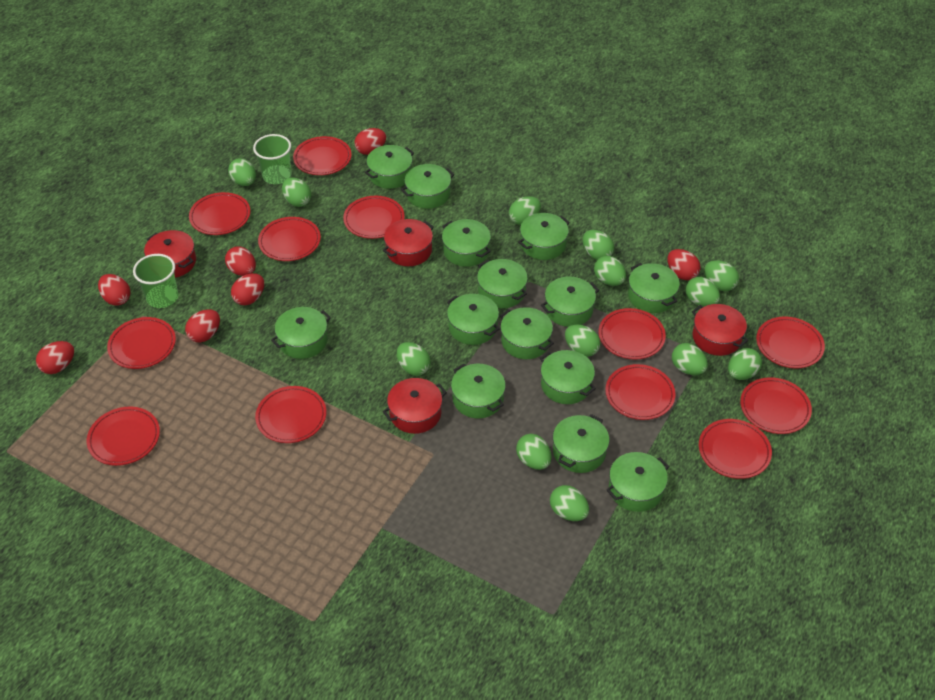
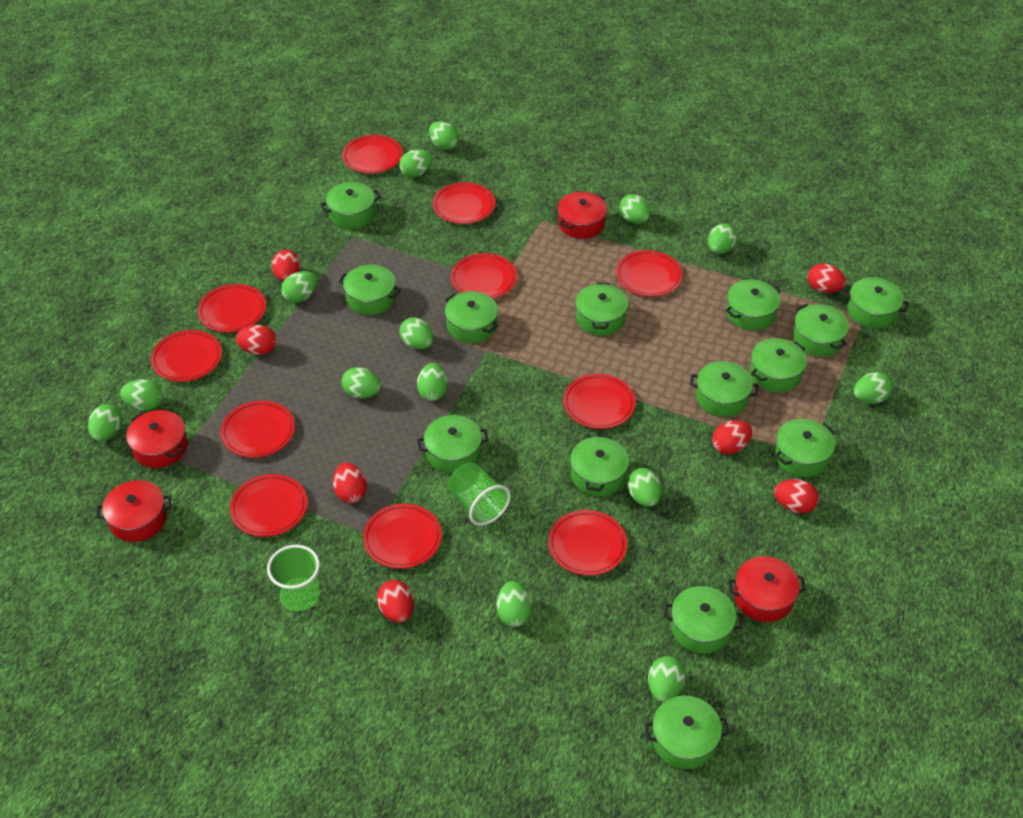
green egg: [228,158,256,186] [282,178,311,207] [397,342,431,376] [509,196,541,225] [516,434,551,470] [550,485,589,521] [565,325,601,357] [583,230,614,260] [594,256,626,286] [672,343,708,375] [686,277,720,307] [704,260,739,291] [728,348,762,380] = 13 -> [88,404,123,441] [120,379,163,411] [281,271,317,303] [341,367,381,398] [399,149,433,178] [399,317,433,349] [417,363,448,401] [429,121,459,150] [496,581,532,627] [619,194,650,224] [627,468,662,507] [648,656,686,702] [708,224,737,254] [854,372,893,404] = 14
red plate: [87,407,160,466] [107,317,176,369] [189,192,251,235] [255,386,326,443] [258,217,321,261] [293,136,352,175] [343,196,405,239] [599,308,666,360] [605,364,676,420] [699,419,772,479] [740,377,812,434] [756,317,825,368] = 12 -> [151,330,222,382] [198,284,266,333] [220,401,295,458] [230,474,307,537] [342,135,403,174] [363,504,442,569] [432,182,495,224] [451,253,517,299] [548,510,627,576] [563,374,635,429] [616,250,682,297] = 11

